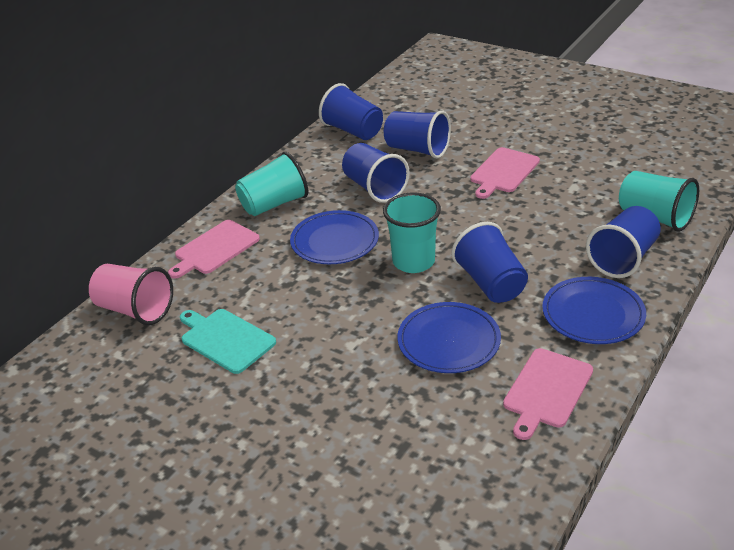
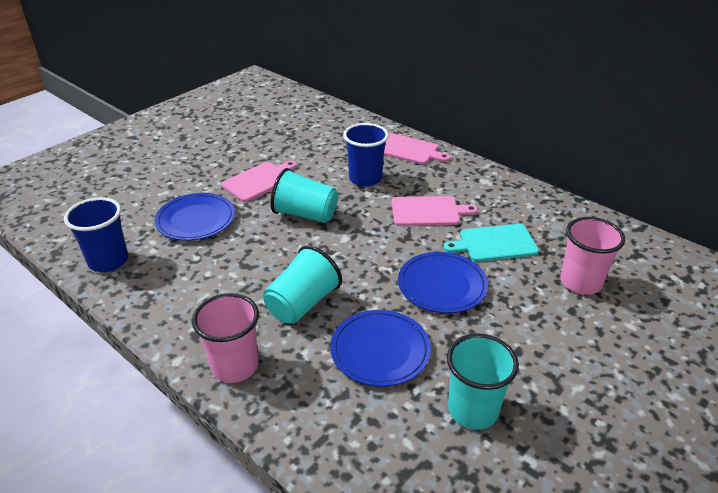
blue cup: [319,83,383,140] [342,143,410,203] [384,110,451,159] [451,222,528,303] [586,206,661,278] = 5 -> [64,197,128,272] [343,123,389,187] = 2
pink cup: [89,264,173,325] = 1 -> [192,293,259,383] [560,217,625,295] = 2

